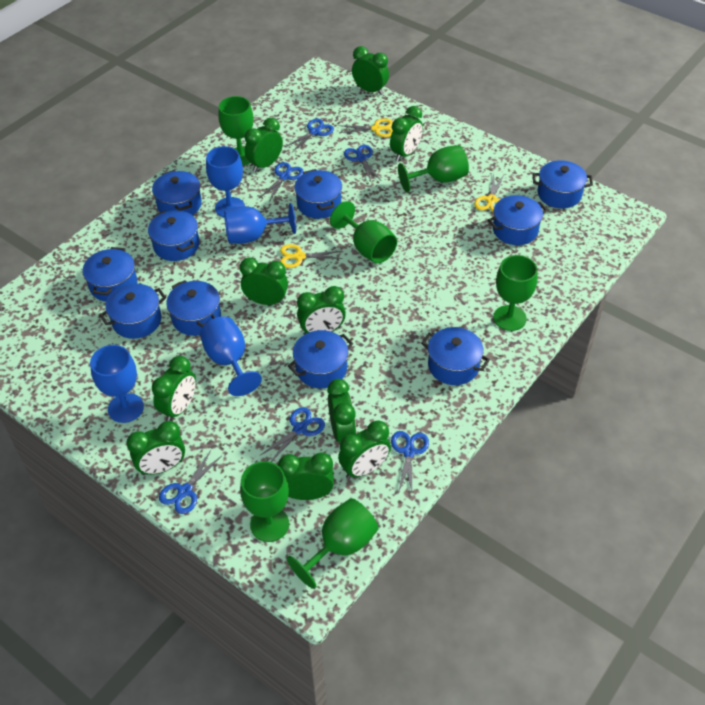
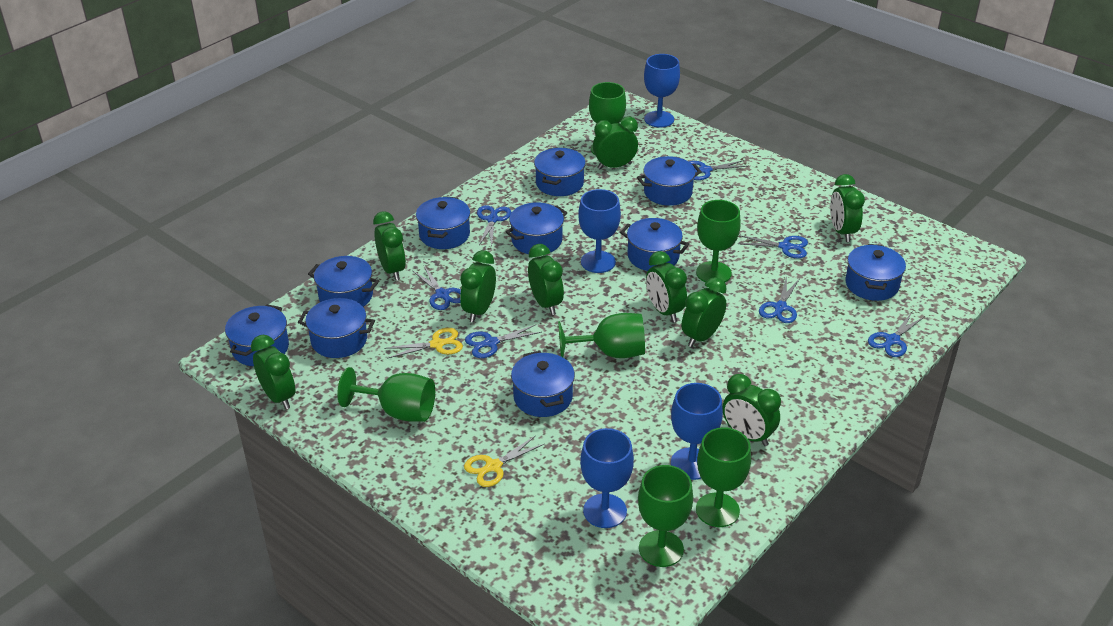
blue scissors: [159,450,221,514] [259,162,304,202] [260,407,325,462] [285,119,334,152] [344,145,381,181] [391,431,429,493] = 6 -> [412,266,461,310] [465,324,542,358] [477,205,511,246] [689,160,749,180] [738,235,808,258] [759,276,799,323] [868,312,925,357] = 7
green clock: [126,421,185,475] [152,356,196,421] [239,257,288,305] [245,118,283,172] [278,453,334,500] [297,286,346,335] [327,379,356,443] [338,420,391,479] [352,46,389,95] [390,106,423,161] = 10 -> [251,335,295,409] [373,211,406,281] [460,250,496,322] [528,244,564,315] [593,116,638,169] [646,251,687,322] [682,277,727,347] [722,374,781,446] [830,174,865,242] = 9
yellow scissors: [280,244,343,268] [339,119,393,137] [474,173,504,212] = 3 -> [384,328,463,359] [464,435,544,487] = 2

